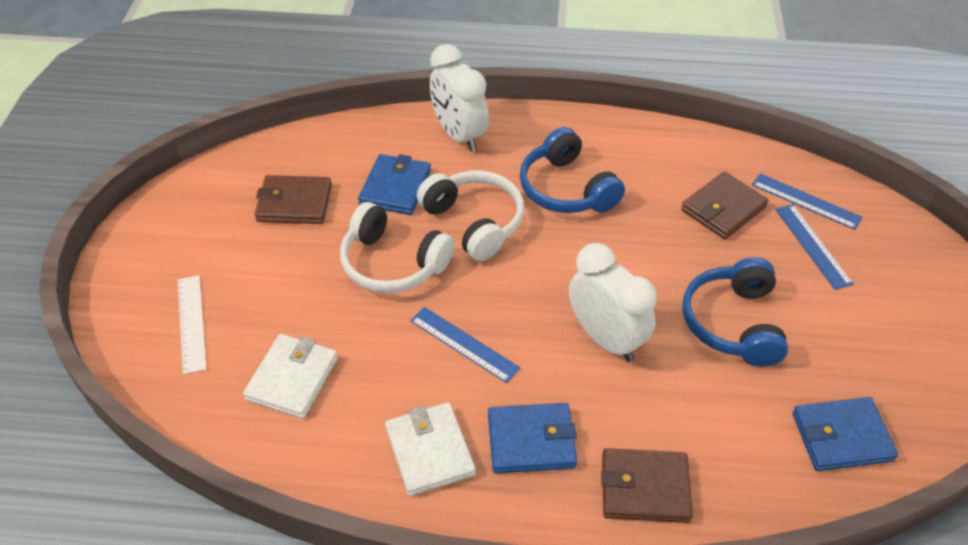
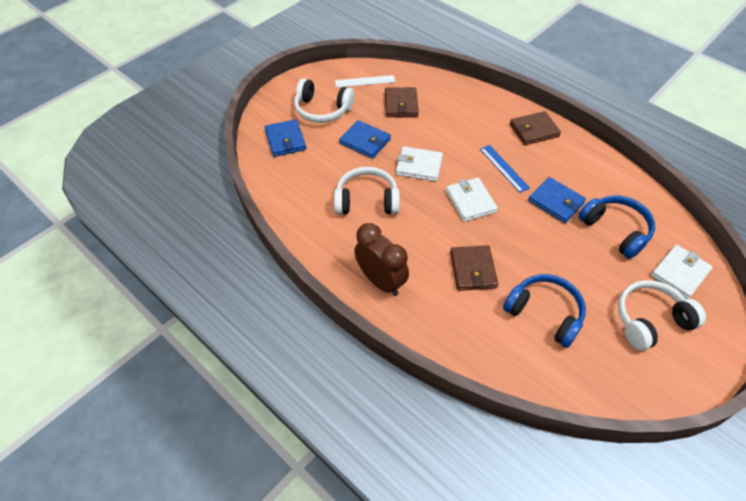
blue ruler: [410,307,520,383] [752,173,863,230] [775,204,854,290] = 3 -> [480,145,530,193] = 1
brown clock: none = 0 -> [354,223,409,296] = 1
white clock: [430,44,489,152] [569,243,657,362] = 2 -> none = 0
white headphones: [340,202,454,293] [417,171,524,261] = 2 -> [294,78,354,123] [334,167,400,214] [618,280,706,351] = 3
white wallet: [243,334,338,419] [385,402,476,496] = 2 -> [396,146,443,181] [446,178,498,222] [651,245,713,299] = 3

